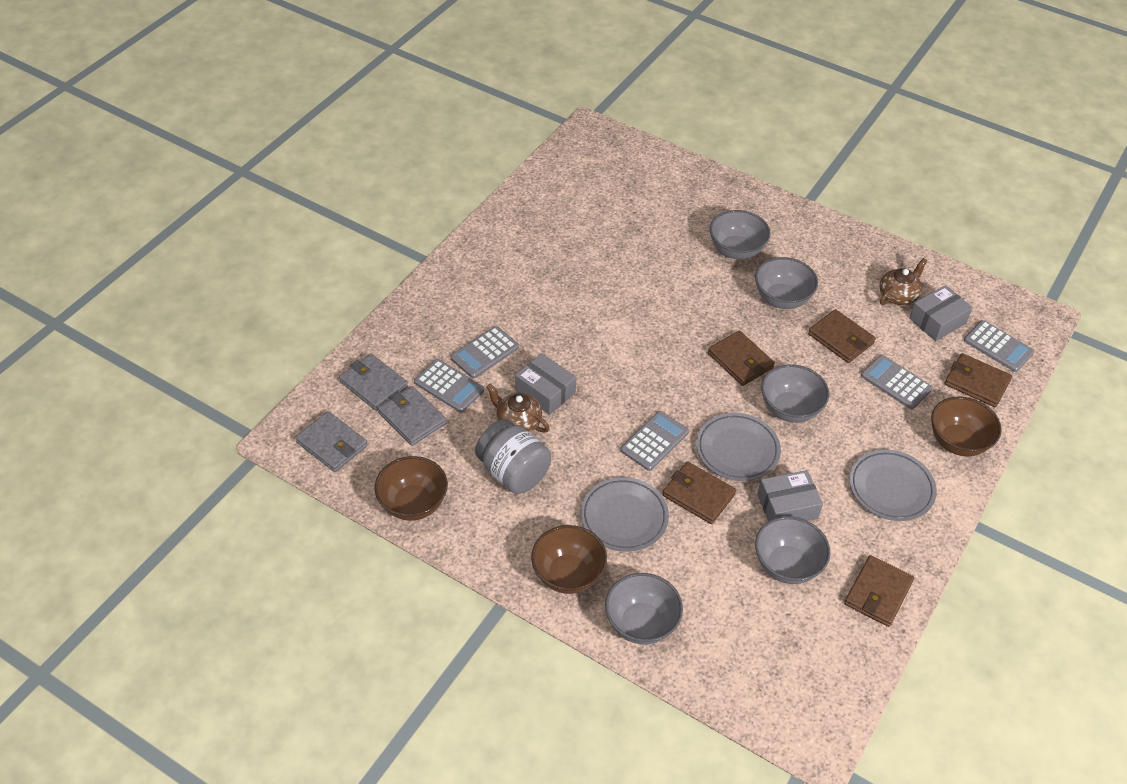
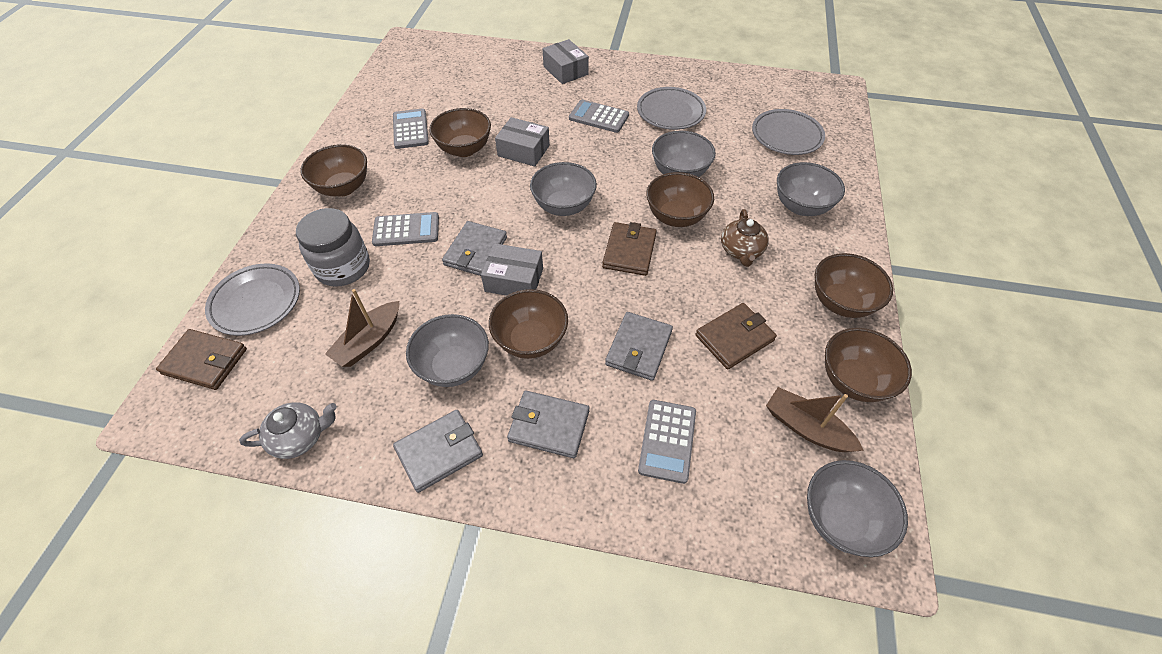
brown boat: none = 0 -> [325,289,399,367] [766,387,864,452] = 2
brown bowl: [374,456,448,521] [531,525,607,594] [931,397,1002,456] = 3 -> [300,144,367,197] [429,108,491,157] [489,289,568,359] [646,172,714,227] [815,253,893,318] [825,328,912,402] = 6
brown teapot: [486,384,550,433] [879,258,927,305] = 2 -> [721,209,769,267] = 1
brown wallet: [662,462,736,524] [708,330,775,386] [808,309,876,363] [844,555,914,627] [945,353,1012,407] = 5 -> [156,329,247,390] [602,222,657,276] [695,303,777,369] = 3
grey calculator: [414,359,484,412] [450,326,519,378] [620,411,689,471] [861,355,933,409] [964,320,1035,372] = 5 -> [372,212,439,246] [393,109,429,149] [569,100,629,133] [638,400,696,484] = 4
grey teapot: none = 0 -> [239,402,337,459] = 1
grey wallet: [295,411,368,472] [339,354,408,411] [378,386,447,446] = 3 -> [393,410,483,493] [442,221,507,276] [507,390,589,458] [605,312,673,381] = 4

